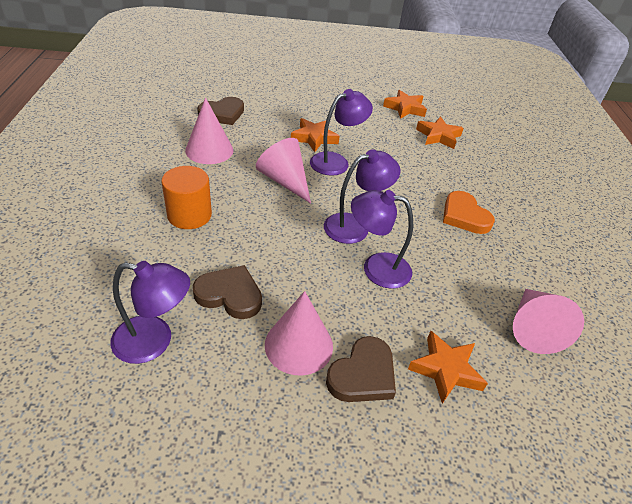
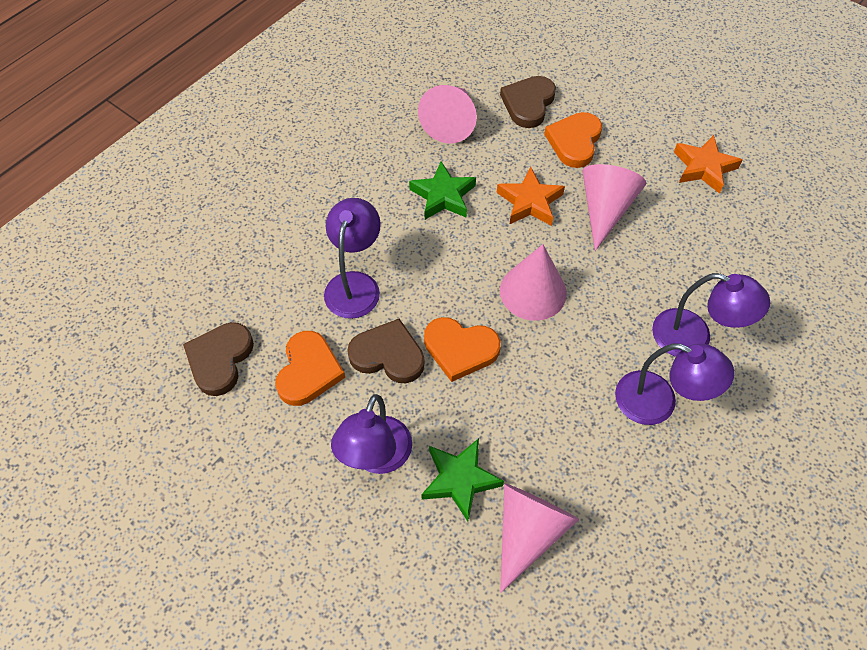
green star: none = 0 -> [409,162,476,220] [421,438,504,521] = 2
orange cylinder: [161,166,212,229] = 1 -> none = 0
orange heart: [443,191,495,234] = 1 -> [275,331,345,406] [424,317,501,382] [544,112,602,168] = 3
orange star: [291,118,340,152] [383,90,427,119] [408,331,488,404] [416,116,464,149] = 4 -> [496,167,565,226] [674,135,743,194] = 2

